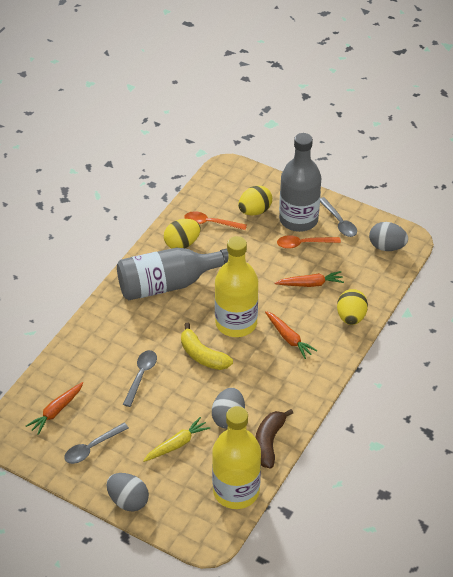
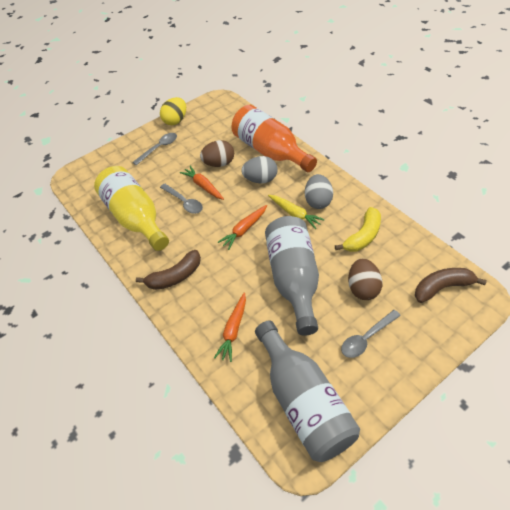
brown banana: [255,409,293,468] = 1 -> [136,250,201,290] [415,268,487,303] = 2
brown egg: none = 0 -> [200,140,234,167] [348,259,383,300] = 2
grey egg: [107,473,149,512] [212,388,245,429] [369,222,408,251] = 3 -> [242,156,277,183] [305,174,333,209] = 2
orange bottle: none = 0 -> [231,105,317,172] = 1
orange spoon: [184,211,247,230] [277,235,341,249] = 2 -> none = 0
yellow bottle: [212,406,261,509] [215,236,258,337] = 2 -> [94,166,169,251] = 1
yellow egg: [164,219,200,248] [238,185,272,215] [337,289,368,325] = 3 -> [160,97,186,125] = 1

